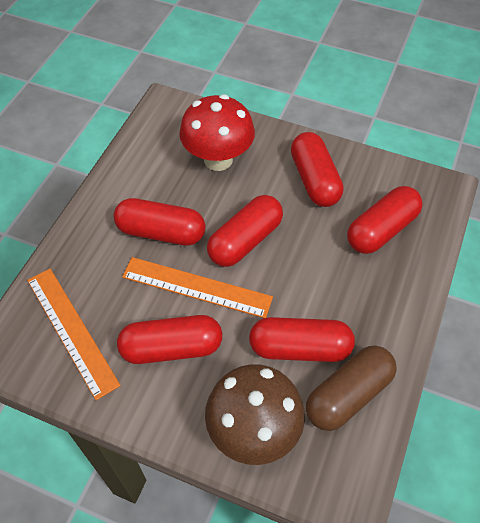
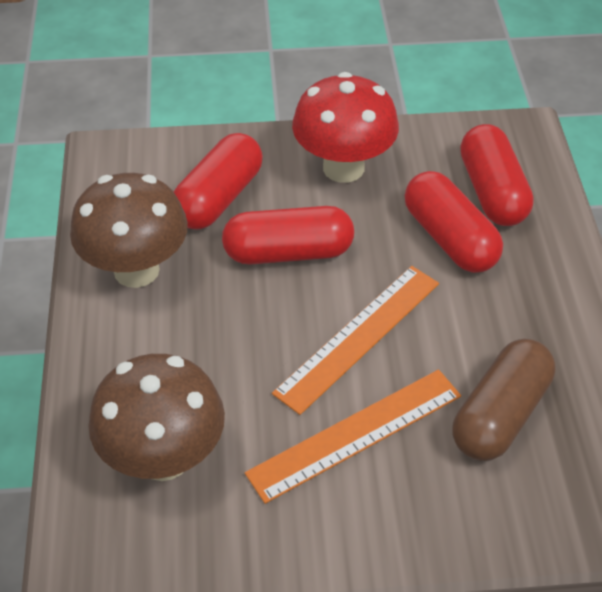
brown mushroom: [205,364,305,465] = 1 -> [70,173,188,288] [88,354,225,481] = 2
red capsule: [114,198,205,246] [117,315,222,364] [207,195,283,267] [249,317,355,362] [291,132,344,207] [347,186,422,254] = 6 -> [174,133,263,230] [222,206,354,265] [405,171,503,273] [460,124,534,226] = 4

